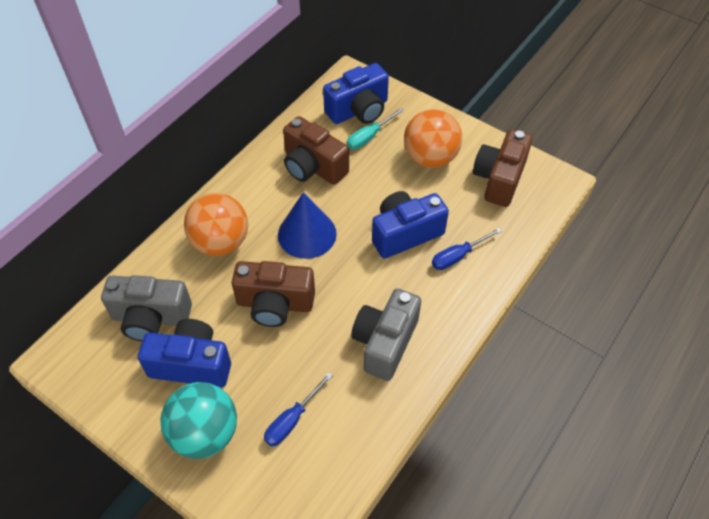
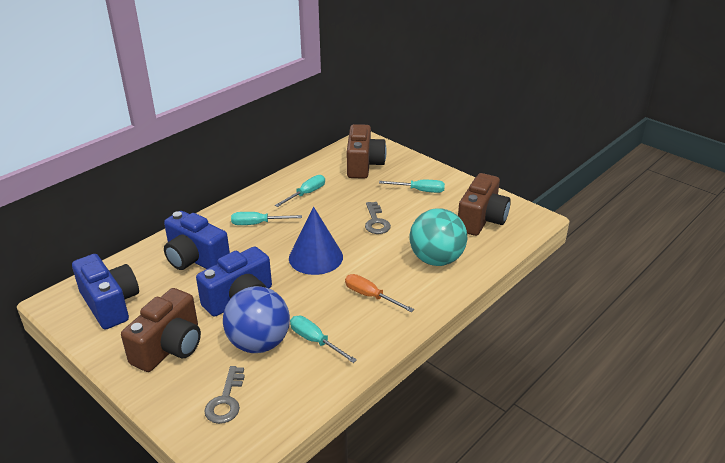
blue ball: none = 0 -> [223,286,290,353] = 1
blue screwdriver: [264,372,333,446] [432,228,502,270] = 2 -> none = 0
grey camera: [101,275,192,341] [351,289,421,381] = 2 -> none = 0
grey key: none = 0 -> [204,366,245,424] [365,202,391,234] = 2
orange ball: [184,193,248,256] [404,109,462,168] = 2 -> none = 0
orange screwdriver: none = 0 -> [345,274,414,312] = 1
turquoise screwdriver: [347,108,404,149] = 1 -> [231,212,302,225] [275,175,325,207] [290,316,357,363] [379,180,445,193] = 4

